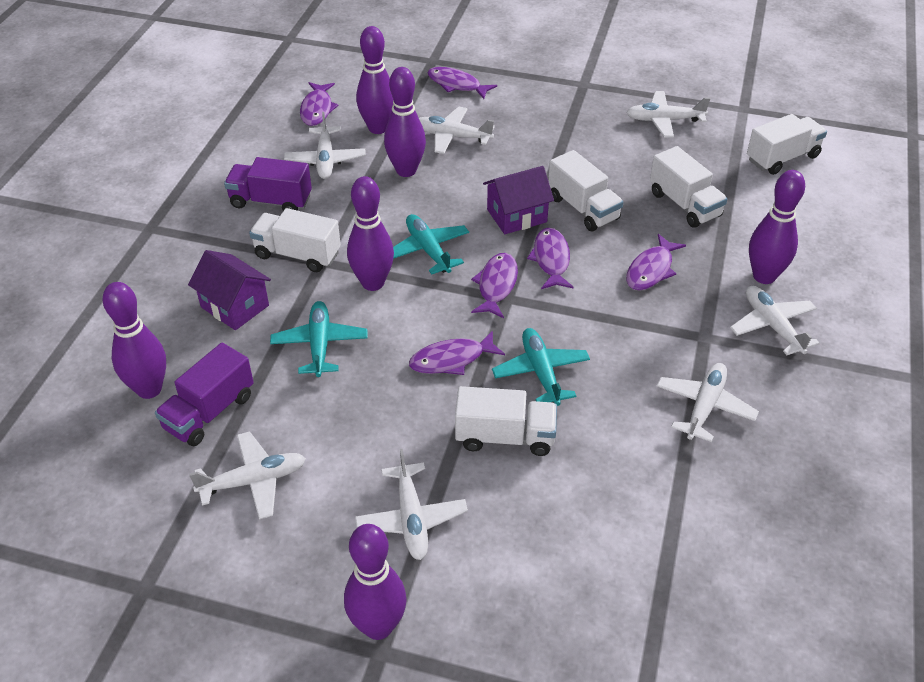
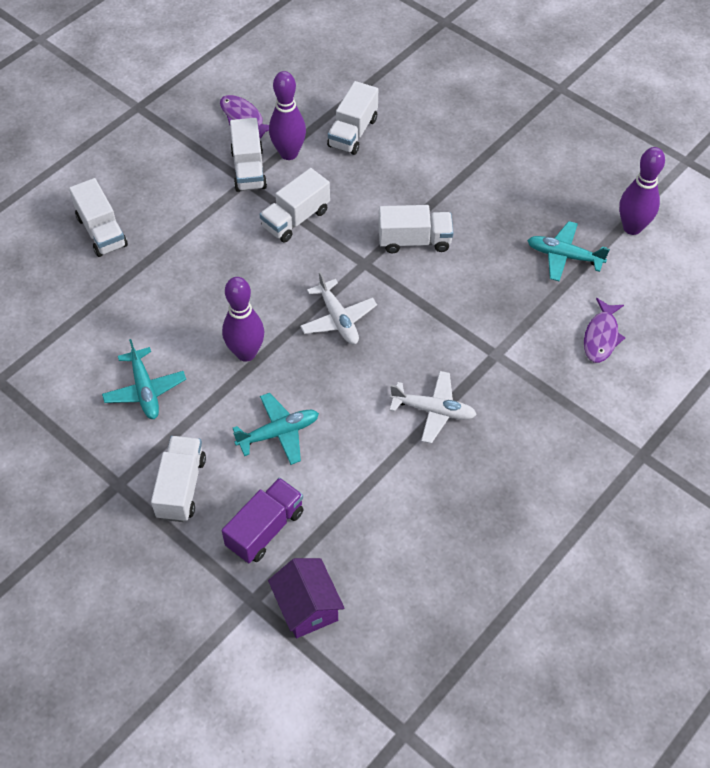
purple bowling pin: [102,282,166,399] [344,524,407,640] [347,176,394,291] [356,26,394,134] [384,67,426,177] [749,170,805,284] = 6 -> [222,277,264,362] [269,71,306,160] [619,147,665,235] = 3
purple fish: [300,82,339,126] [409,330,505,375] [428,67,497,99] [471,253,518,318] [527,228,574,289] [626,234,686,290] = 6 -> [220,95,269,139] [584,298,625,363] = 2
purple house: [188,250,271,330] [483,166,554,234] = 2 -> [268,558,344,639] = 1
purple truck: [155,343,254,446] [224,157,312,211] = 2 -> [222,478,304,563] = 1
white plane: [189,431,306,520] [284,112,366,179] [355,449,468,560] [419,107,495,154] [626,91,710,137] [657,363,759,442] [730,286,820,355] = 7 -> [300,271,377,344] [390,371,477,444] = 2
white truck: [249,208,341,272] [455,386,557,456] [548,150,623,231] [650,146,727,228] [747,114,827,175] = 5 -> [69,178,128,257] [151,436,206,522] [230,118,267,192] [259,168,330,243] [327,81,378,155] [378,205,453,254] = 6

